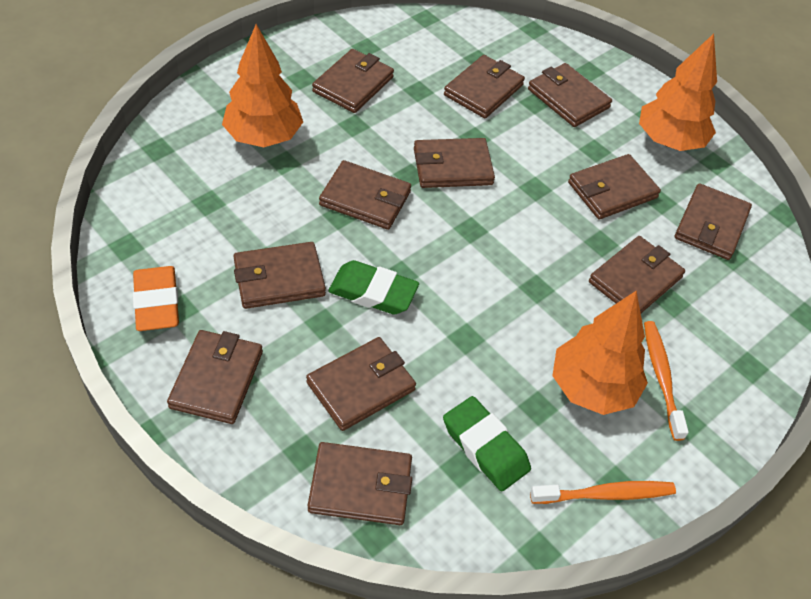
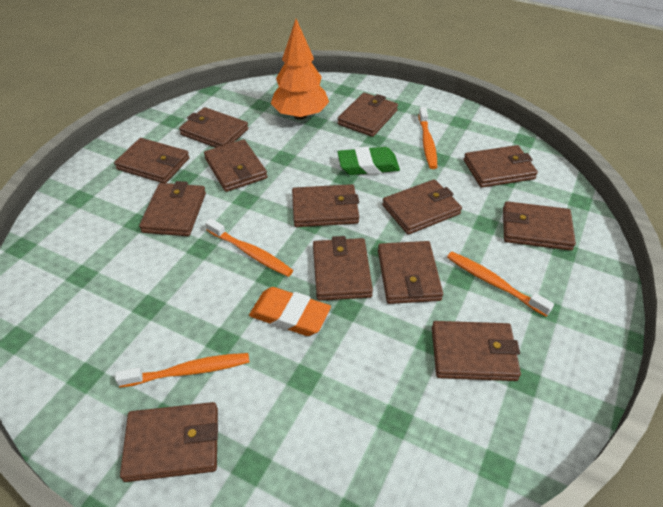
brown wallet: [167,330,263,424] [234,242,326,309] [306,337,416,431] [308,442,412,525] [312,49,394,113] [319,160,411,230] [414,138,495,188] [444,55,525,118] [528,63,612,127] [568,154,661,219] [589,236,685,313] [674,183,752,260] = 12 -> [114,138,190,183] [120,402,218,482] [139,181,206,236] [179,107,248,148] [204,140,267,192] [292,184,359,227] [313,236,373,301] [337,93,398,137] [378,241,443,304] [382,179,462,235] [432,321,521,381] [464,145,538,188] [503,201,576,251] = 13
green eraser: [328,260,419,315] [443,396,531,491] = 2 -> [337,147,400,175] = 1
orange toothbrush: [530,481,676,504] [644,321,689,441] = 2 -> [115,353,250,387] [205,218,293,277] [418,107,437,169] [447,252,554,317] = 4
orange tree: [222,24,303,147] [552,291,648,415] [639,34,717,151] = 3 -> [271,19,329,120] = 1

